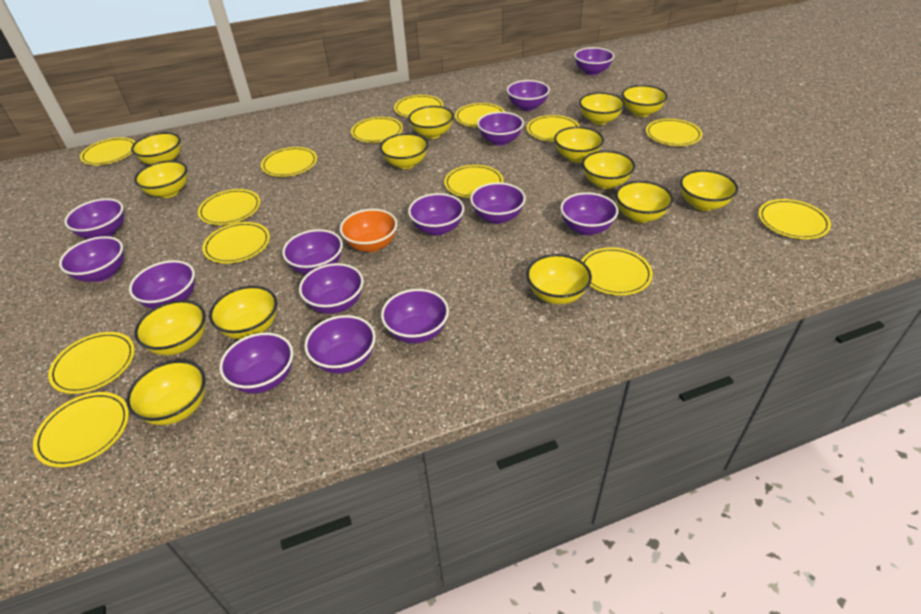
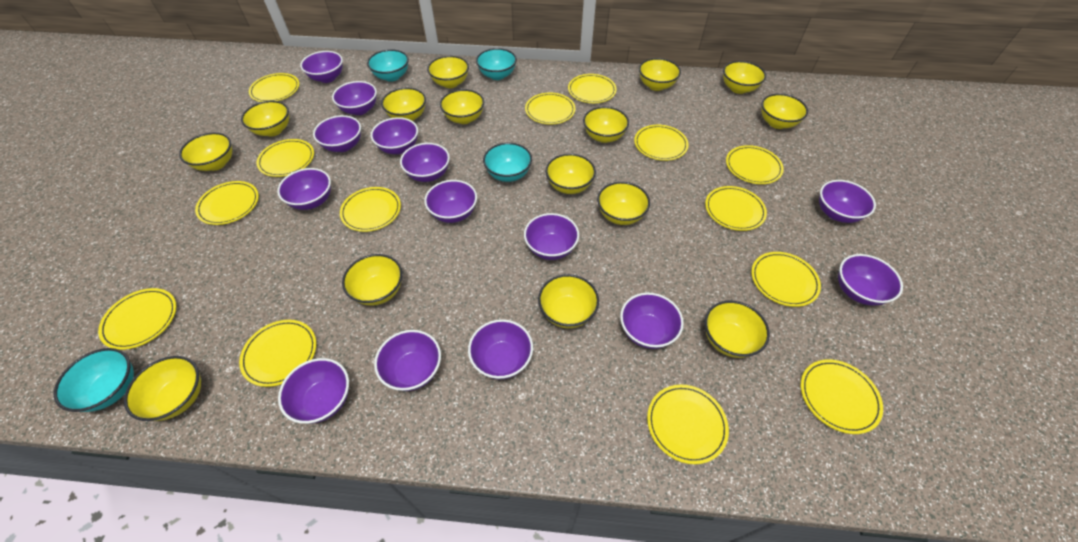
orange bowl: [340,209,397,252] = 1 -> none = 0
turquoise bowl: none = 0 -> [54,348,134,412] [367,49,409,82] [476,48,517,80] [483,143,532,182] = 4
yellow bowl: [126,360,205,425] [131,132,181,165] [134,161,187,198] [134,300,205,355] [209,286,277,339] [380,133,428,169] [408,106,454,139] [526,254,592,304] [554,127,604,163] [579,92,625,125] [582,151,635,189] [616,181,673,223] [622,85,668,117] [680,170,738,211] = 14 -> [124,356,201,421] [179,133,232,171] [241,101,289,136] [342,254,402,306] [381,88,426,121] [427,56,469,88] [440,89,484,124] [538,274,599,328] [546,154,596,194] [583,107,629,143] [597,182,650,225] [639,58,681,91] [705,301,770,358] [723,61,766,94] [761,94,808,129] = 15

